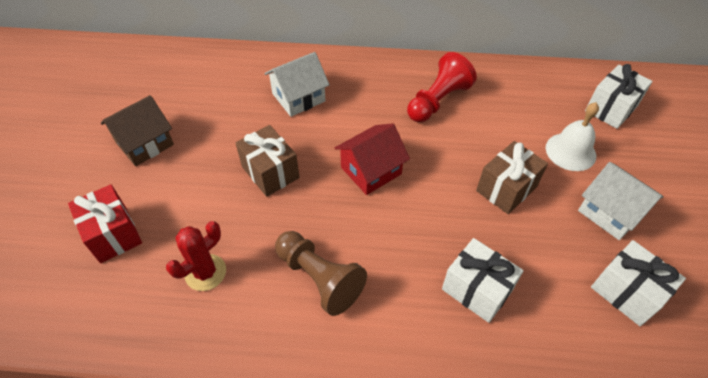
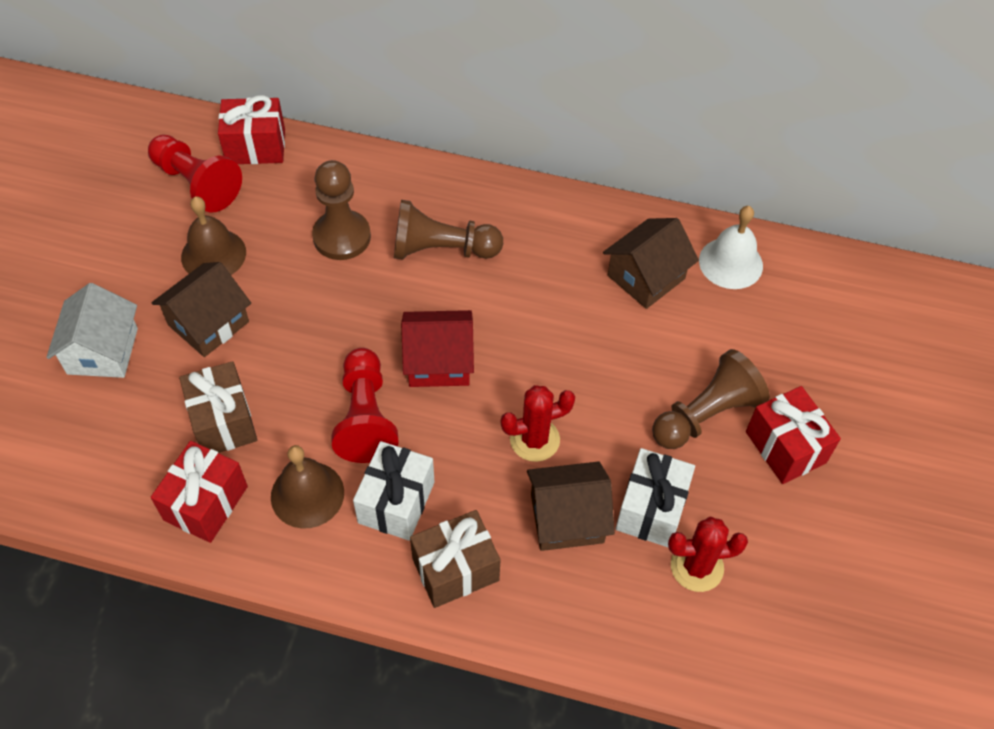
brown bell: none = 0 -> [181,197,246,275] [271,445,344,528] = 2
brown house: [101,95,174,166] = 1 -> [152,262,251,357] [527,461,615,551] [603,218,699,309] = 3
brown pawn: [275,231,367,316] = 1 -> [312,160,371,260] [394,200,503,260] [652,349,770,449] = 3
red cactus: [166,221,226,291] = 1 -> [501,385,575,462] [668,517,748,592] = 2
red gift: [68,184,142,263] = 1 -> [151,441,248,543] [218,95,285,164] [746,386,841,484] = 3
red pawn: [407,52,477,122] = 1 -> [148,135,242,212] [332,348,399,463] = 2
white gift: [442,238,524,323] [585,64,653,129] [591,240,686,326] = 3 -> [353,441,435,541] [616,448,695,548] = 2
white house: [264,52,330,117] [578,162,664,240] = 2 -> [46,283,138,378] = 1

